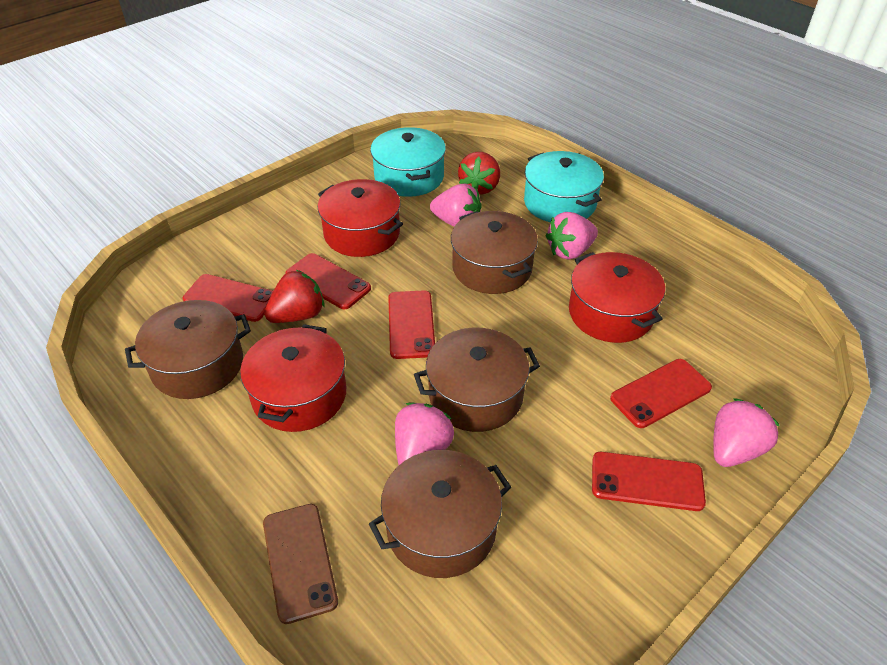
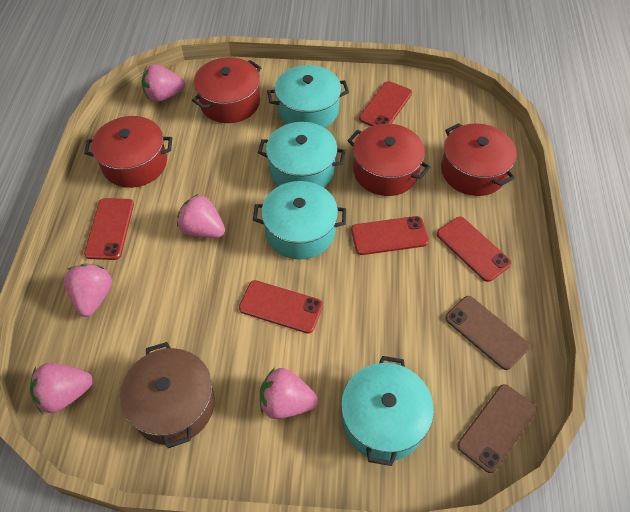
brown phone: [263,504,338,624] = 1 -> [445,296,530,370] [457,384,537,473] = 2
brown pot: [125,300,251,399] [369,450,511,578] [414,328,540,432] [451,211,538,294] = 4 -> [120,342,215,448] = 1
pink strawberry: [395,403,454,465] [430,184,482,227] [545,212,598,260] [713,398,780,467] = 4 -> [30,363,93,414] [64,264,112,317] [141,64,185,102] [177,194,225,238] [260,368,318,419] = 5
red pot: [240,324,346,432] [317,179,403,257] [569,252,665,343] = 3 -> [84,116,172,188] [192,57,261,123] [347,123,430,196] [441,123,517,196] = 4
red strawberry: [264,270,324,323] [458,152,500,194] = 2 -> none = 0
turquoise pot: [370,127,446,197] [524,151,604,222] = 2 -> [253,181,346,259] [258,122,346,188] [267,65,349,128] [341,356,434,466] = 4

